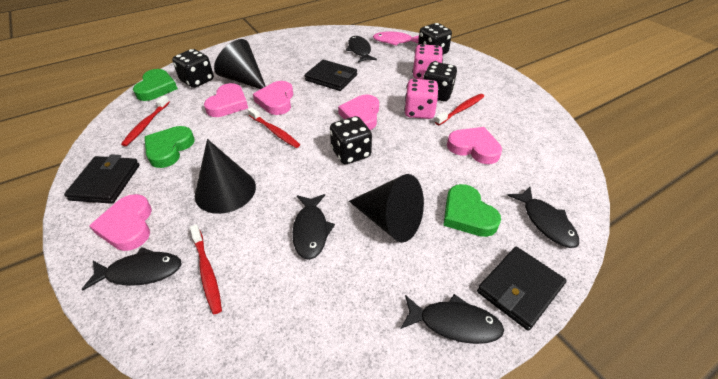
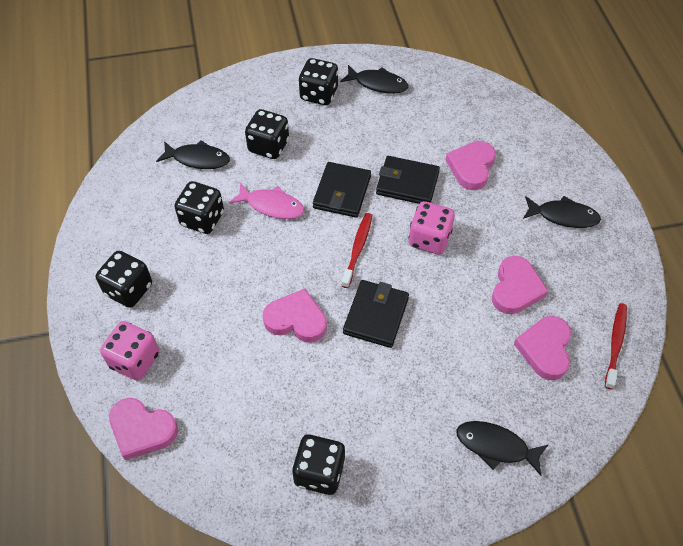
black cone: [195,139,256,214] [214,39,266,89] [349,174,424,243] = 3 -> none = 0
black dice: [172,49,214,88] [330,116,372,164] [418,23,452,54] [423,62,457,101] = 4 -> [96,251,152,308] [174,181,224,234] [245,109,289,159] [292,435,346,495] [299,58,338,105] = 5
black fish: [82,247,182,290] [292,194,335,260] [346,36,377,63] [400,294,504,344] [507,187,579,248] = 5 -> [156,140,230,169] [340,65,408,94] [457,421,548,476] [523,196,601,228] = 4
green heart: [133,69,178,101] [144,126,195,168] [443,184,501,237] = 3 -> none = 0
red toothbrush: [121,95,170,146] [190,224,222,314] [248,107,300,148] [435,94,484,125] = 4 -> [341,213,372,288] [605,303,627,389] = 2

